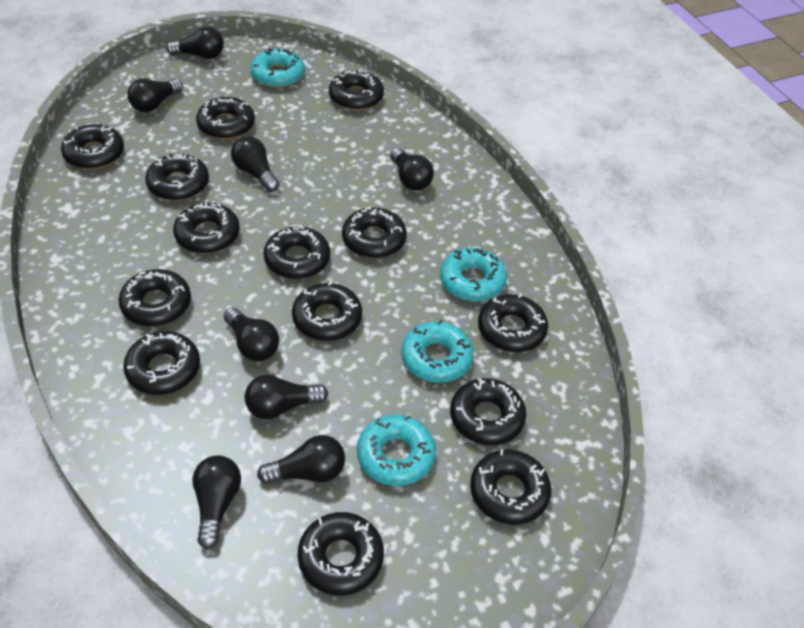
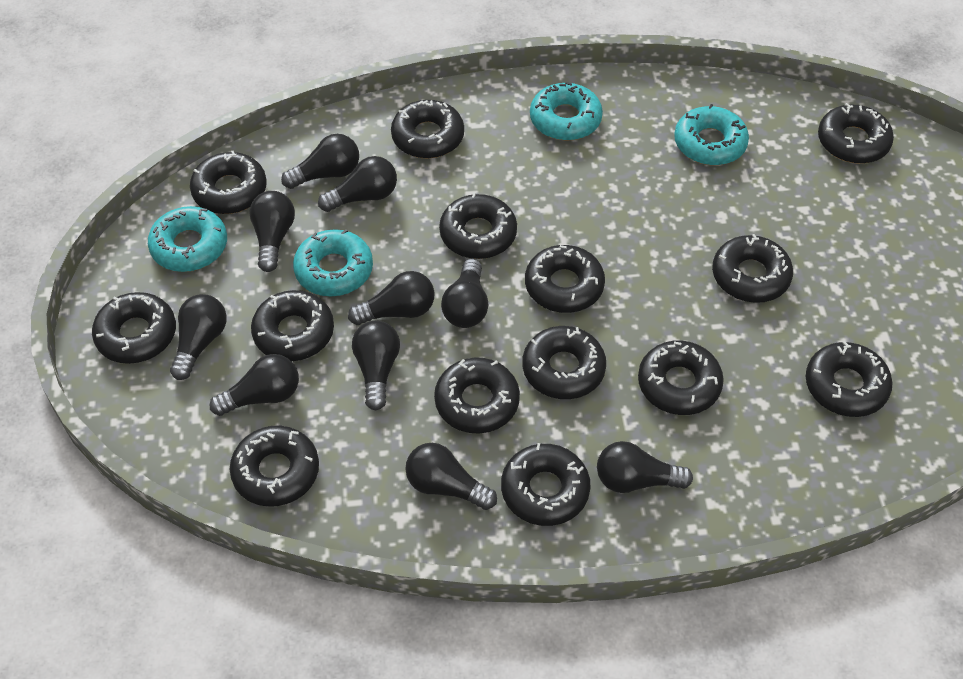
black light bulb: [127,78,183,112] [166,27,224,59] [192,455,241,549] [224,308,279,361] [231,136,279,192] [245,375,328,419] [257,435,345,484] [390,148,434,190] = 8 -> [170,294,227,380] [209,354,299,416] [249,191,295,272] [281,134,359,189] [318,156,397,212] [348,271,435,325] [352,321,400,411] [405,443,497,510] [441,259,488,328] [597,441,693,493] = 10

